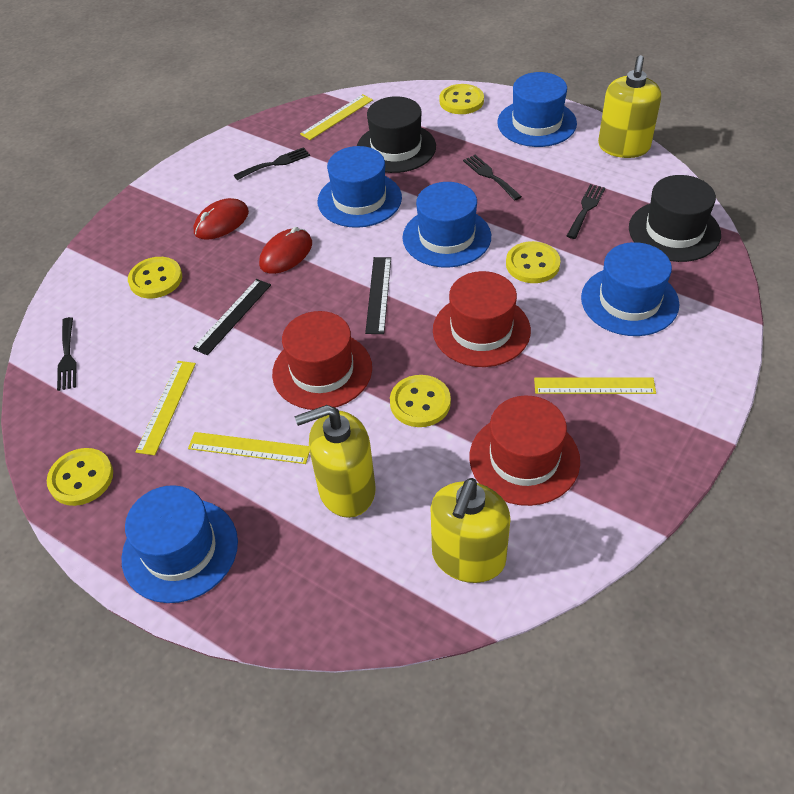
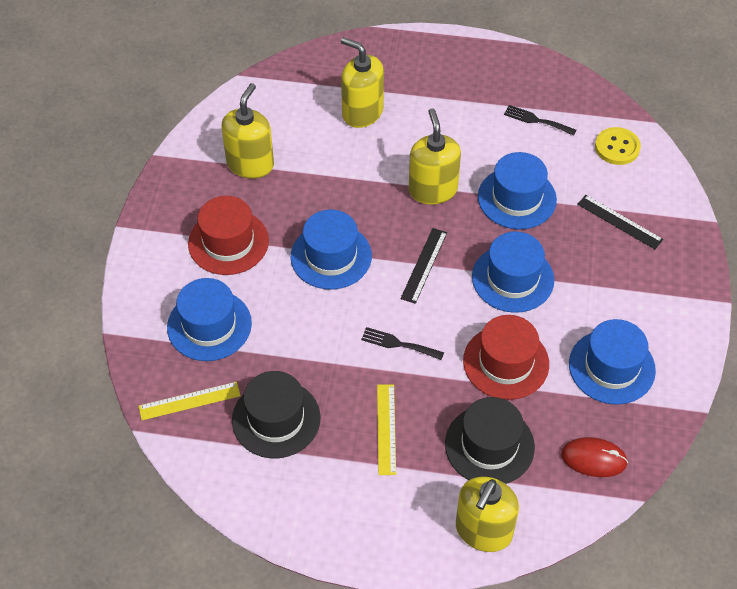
black fork: [57,317,77,391] [234,147,310,180] [463,155,522,200] [567,184,605,239] = 4 -> [361,327,444,360] [504,105,577,136] = 2
red hat: [272,311,372,410] [433,271,531,367] [469,396,580,506] = 3 -> [188,196,269,275] [463,315,549,400] = 2
red mouse: [193,198,249,240] [259,227,312,274] = 2 -> [561,437,628,477] = 1
yellow button: [47,448,113,506] [128,257,182,298] [390,375,451,427] [440,84,484,114] [506,241,561,283] = 5 -> [595,127,641,165] = 1
yellow ruler: [136,361,196,455] [188,432,310,464] [300,94,373,140] [534,378,656,394] = 4 -> [139,382,241,420] [377,384,396,475] = 2
yellow soap dispenser: [295,405,375,518] [430,478,511,583] [598,55,661,158] = 3 -> [222,83,274,179] [341,37,384,128] [409,108,461,205] [456,477,519,552] = 4

